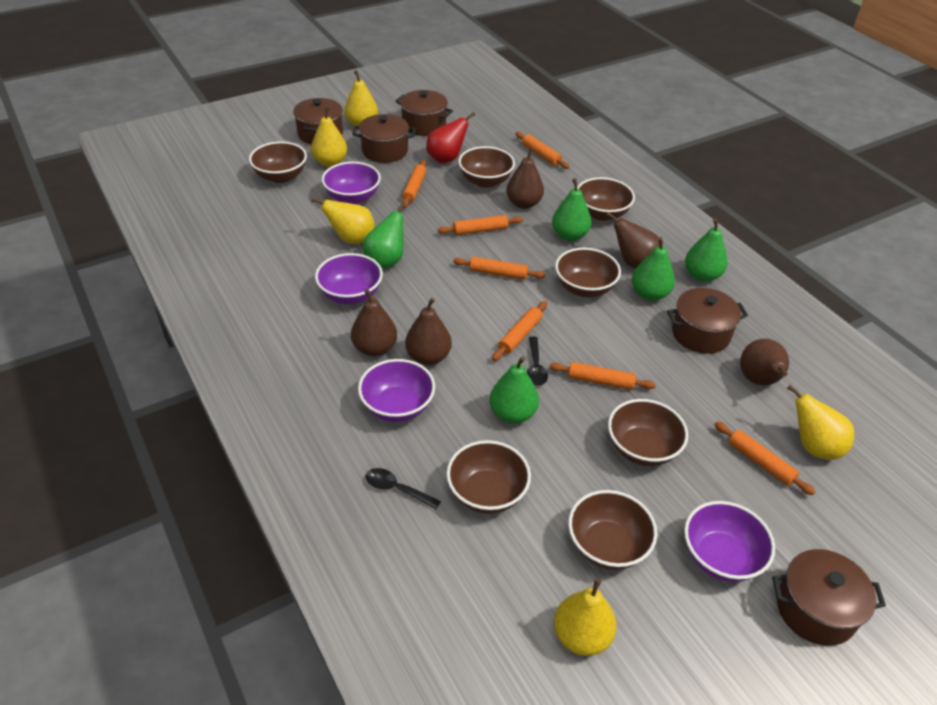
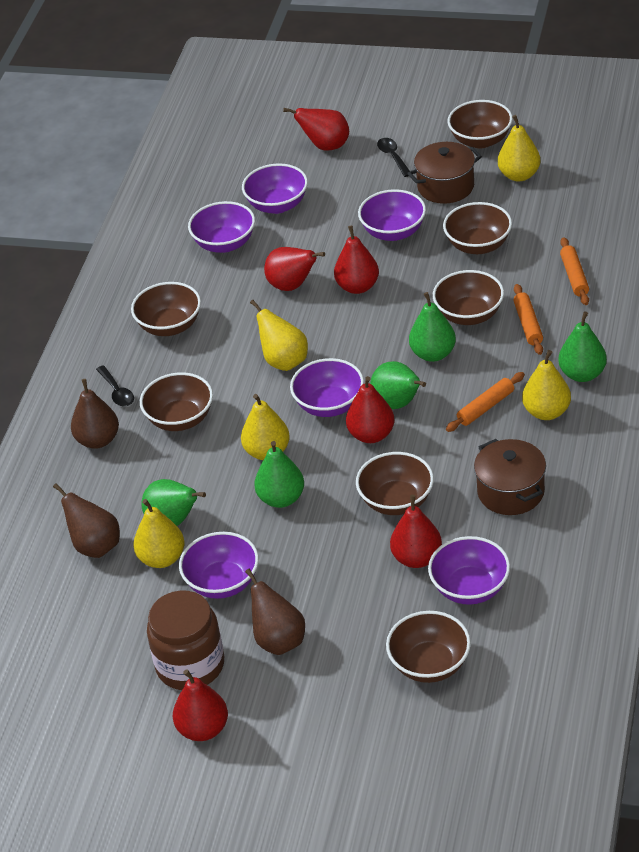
brown jar: none = 0 -> [147,591,224,690] = 1
brown pear: [351,289,397,356] [405,298,452,365] [506,147,544,209] [606,212,660,268] [740,339,789,385] = 5 -> [53,483,120,558] [71,379,119,449] [245,569,305,655] = 3
brown pot: [293,98,343,145] [352,114,415,163] [396,90,453,136] [667,288,748,354] [772,549,886,646] = 5 -> [407,142,482,204] [474,439,546,515] = 2
orange rolling pin: [402,160,426,208] [438,215,523,235] [453,257,545,280] [492,301,548,361] [516,132,570,169] [549,362,656,390] [714,422,815,495] = 7 -> [446,372,525,432] [513,284,543,355] [560,237,589,305] = 3
purple bowl: [315,253,383,304] [322,162,381,204] [358,359,435,422] [684,501,775,582] = 4 -> [179,532,259,599] [188,201,255,253] [242,163,308,214] [290,358,364,417] [358,189,426,241] [428,536,510,605] = 6
red pear: [426,112,475,163] = 1 -> [173,669,228,741] [264,247,325,291] [283,108,349,151] [334,225,379,294] [346,376,395,443] [390,495,442,568] = 6

